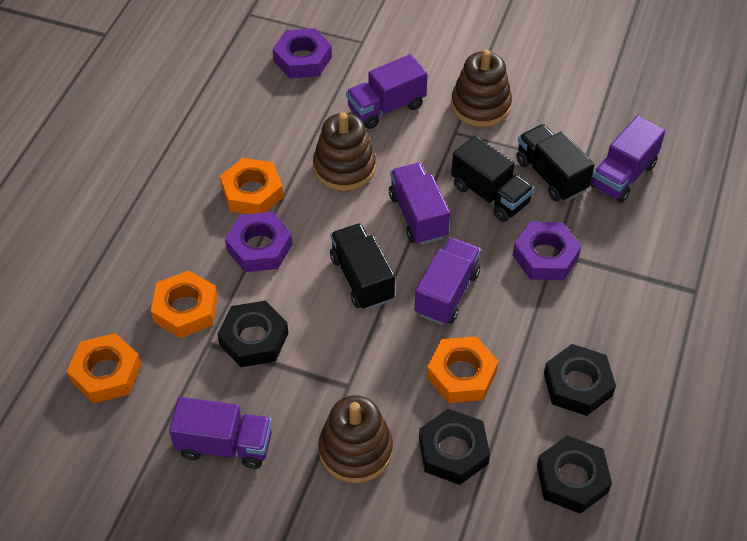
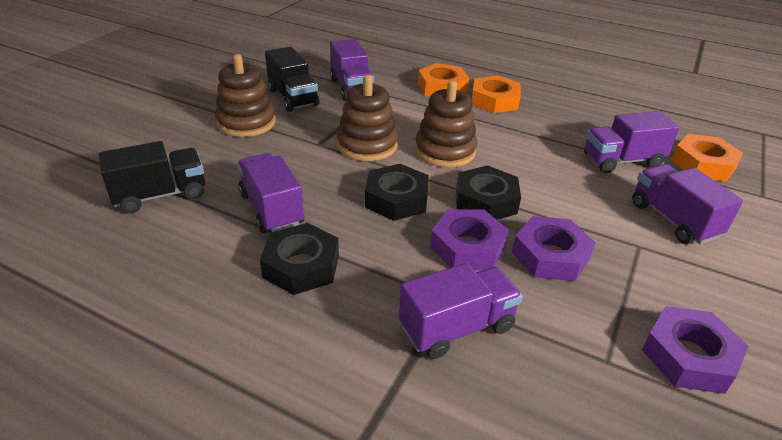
black nut: [217,301,288,367] [419,409,490,485] [537,435,612,514] [544,344,616,416] = 4 -> [260,223,339,295] [365,164,429,221] [456,165,521,220] = 3
black truck: [330,223,395,310] [451,135,534,222] [516,124,594,201] = 3 -> [99,141,205,213] [265,47,319,112] = 2
orange nut: [67,333,141,404] [151,270,217,338] [220,158,283,214] [427,336,499,403] = 4 -> [418,63,469,96] [472,75,521,113] [671,134,744,182] = 3

